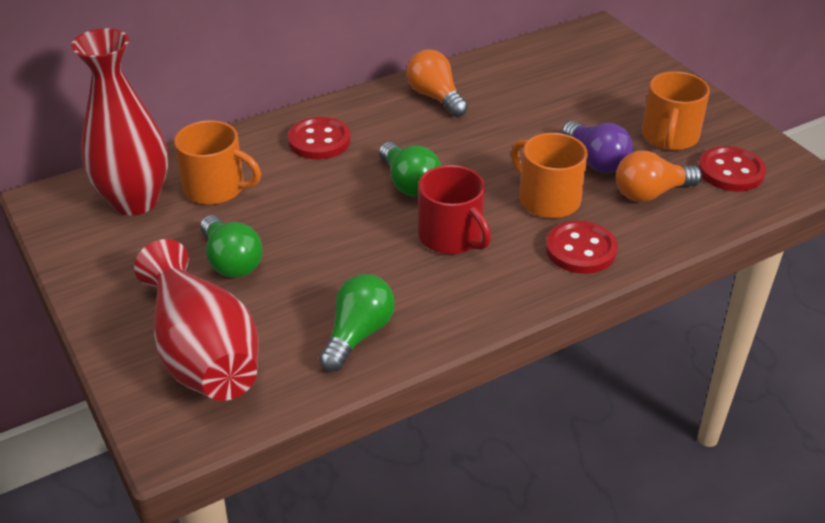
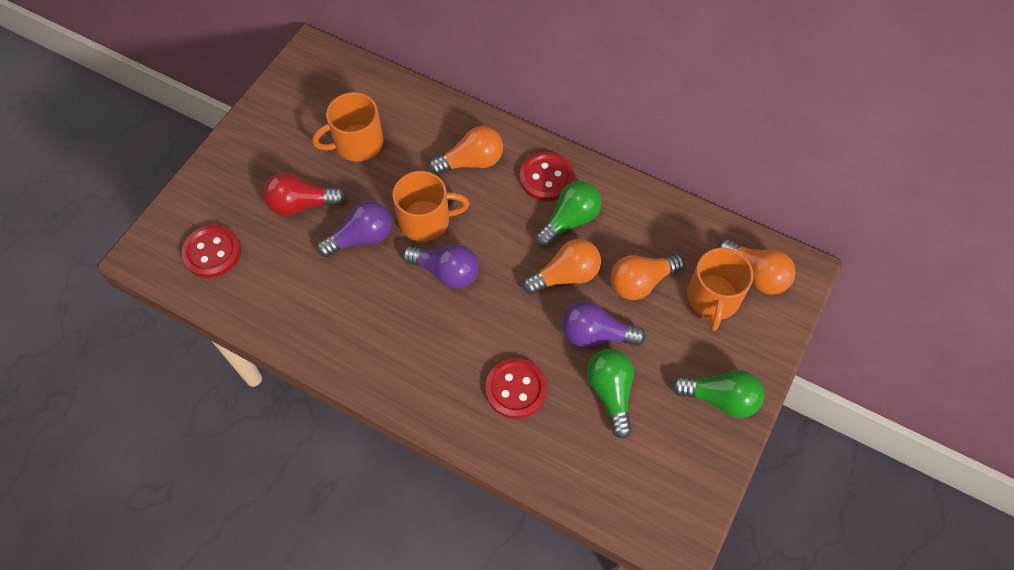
orange light bulb: [406,49,468,117] [616,150,702,202] = 2 -> [429,126,503,175] [523,239,601,295] [611,254,684,300] [718,239,796,295] = 4
purple light bulb: [562,121,633,173] = 1 -> [317,201,392,257] [402,244,479,289] [562,301,646,347] = 3
red light bulb: none = 0 -> [263,173,346,216] = 1
red mug: [418,165,491,254] = 1 -> none = 0
red vase: [71,28,168,215] [134,239,259,401] = 2 -> none = 0

